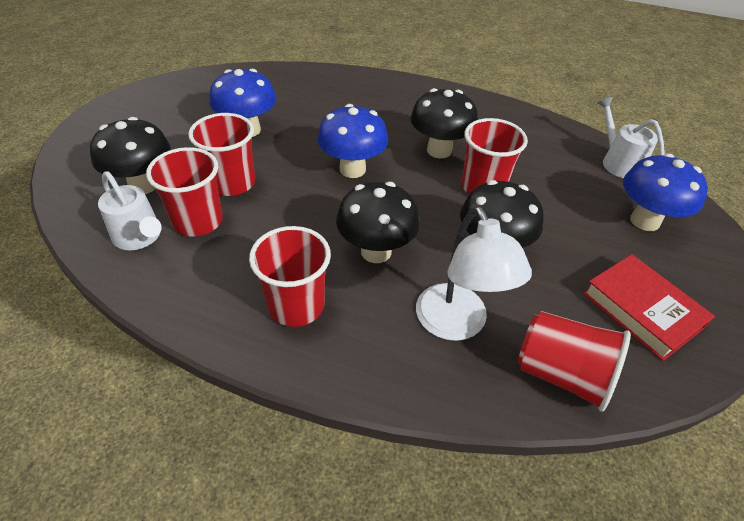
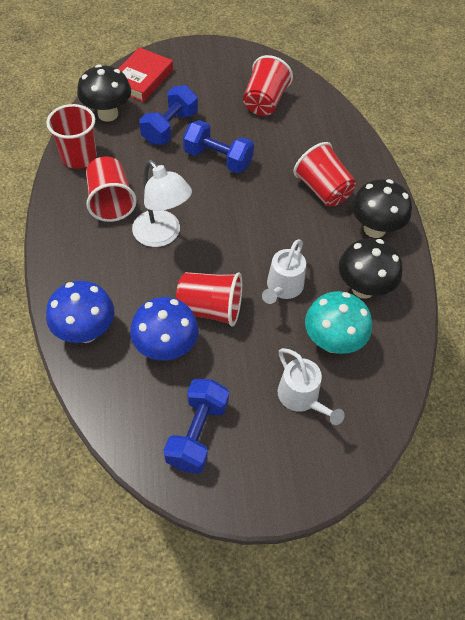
black mushroom: [90,117,171,194] [336,182,420,263] [410,88,478,158] [460,180,544,248] = 4 -> [77,64,131,122] [339,238,402,299] [352,179,412,238] = 3
blue dumbbell: none = 0 -> [139,85,198,145] [163,379,229,474] [183,120,254,173] = 3
blue mushroom: [209,69,276,137] [317,104,388,178] [623,154,708,231] = 3 -> [46,281,114,343] [130,297,199,361] = 2
turquoise mushroom: none = 0 -> [305,291,372,354] = 1

